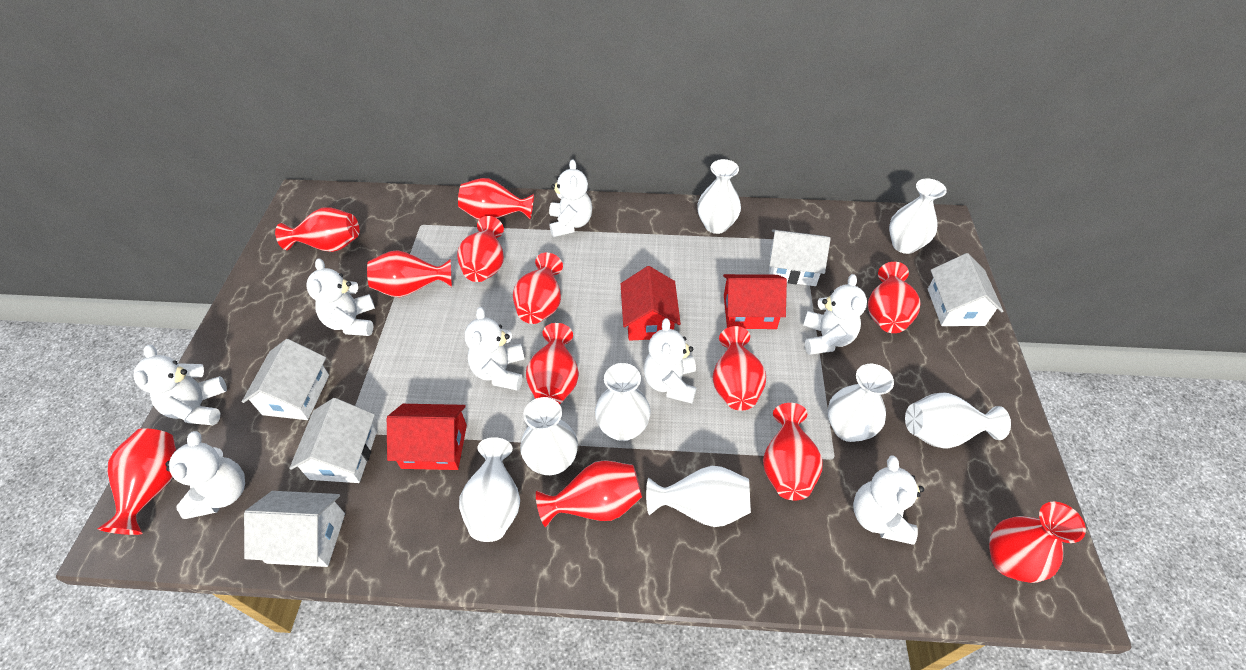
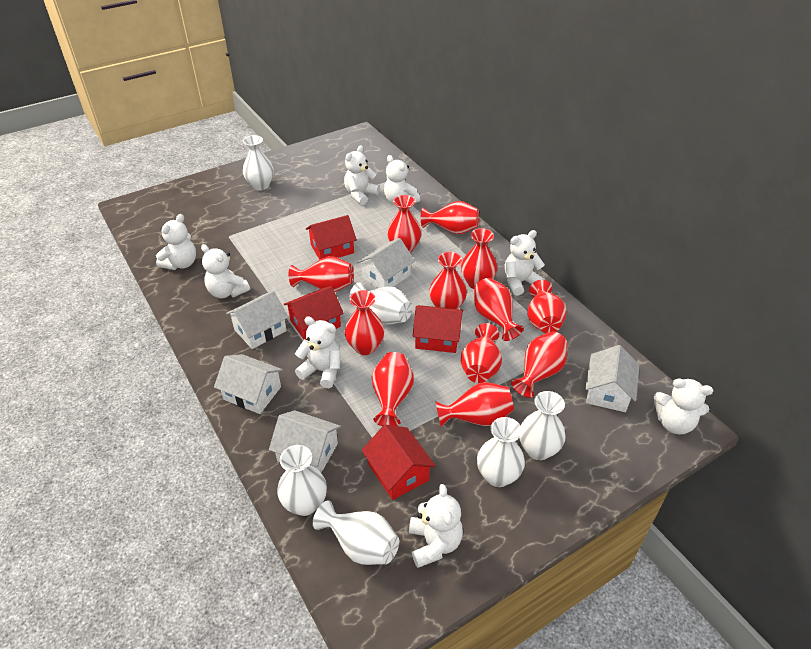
red house: [387,404,467,470] [621,266,681,340] [723,274,787,329] = 3 -> [284,286,344,340] [306,215,357,260] [362,425,436,500] [412,305,463,353] = 4
white vase: [459,437,520,542] [520,397,578,475] [595,363,650,441] [646,466,751,527] [697,159,741,234] [828,364,894,442] [889,179,947,254] [905,392,1011,449] = 8 -> [243,135,274,191] [277,445,327,516] [313,500,399,565] [349,282,412,325] [477,417,525,487] [519,391,566,460] = 6

